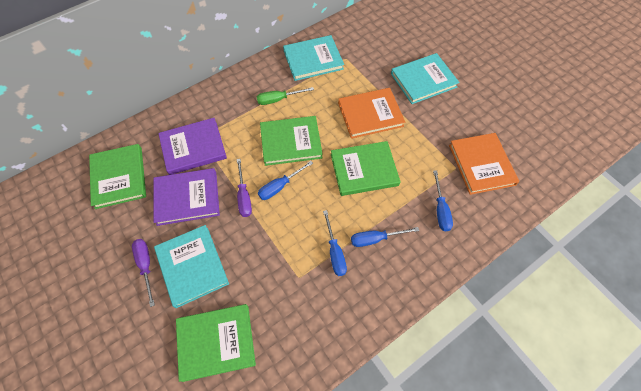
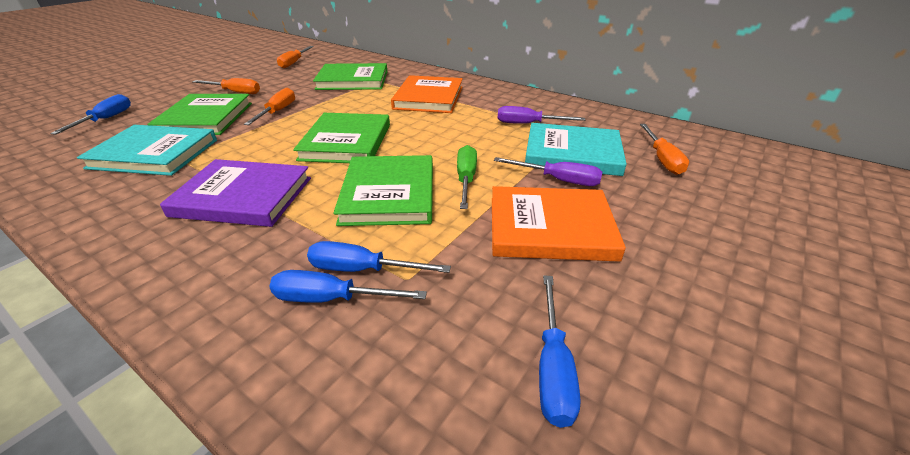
orange screwdriver: none = 0 -> [192,78,260,94] [244,88,295,125] [277,46,314,68] [640,124,689,175] = 4
purple book: [153,168,220,226] [158,118,227,175] = 2 -> [160,159,311,227] = 1
turquoise book: [154,225,229,308] [283,35,344,81] [391,53,460,104] = 3 -> [77,125,217,176] [525,123,627,176] = 2

